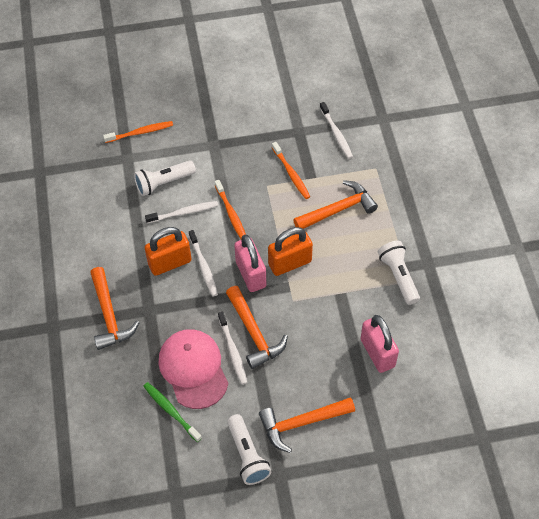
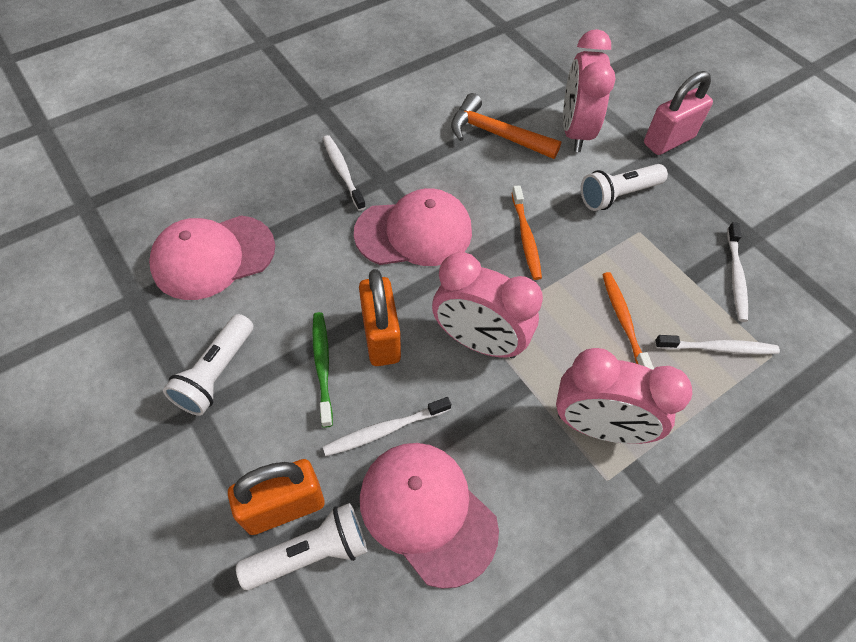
orange hammer: [90,267,139,350] [226,286,288,369] [259,397,355,453] [293,180,378,229] = 4 -> [451,93,562,159] = 1
orange toothbrush: [103,121,173,143] [215,180,246,239] [272,142,310,199] = 3 -> [512,185,542,280] [602,272,654,370] = 2
pink cap: [158,329,228,409] = 1 -> [149,216,275,300] [354,188,472,266] [360,443,499,589] = 3
pink clock: none = 0 -> [432,252,543,358] [556,348,692,444] [563,29,615,152] = 3
pink padlock: [234,235,266,292] [361,315,399,373] = 2 -> [644,71,713,155] = 1

